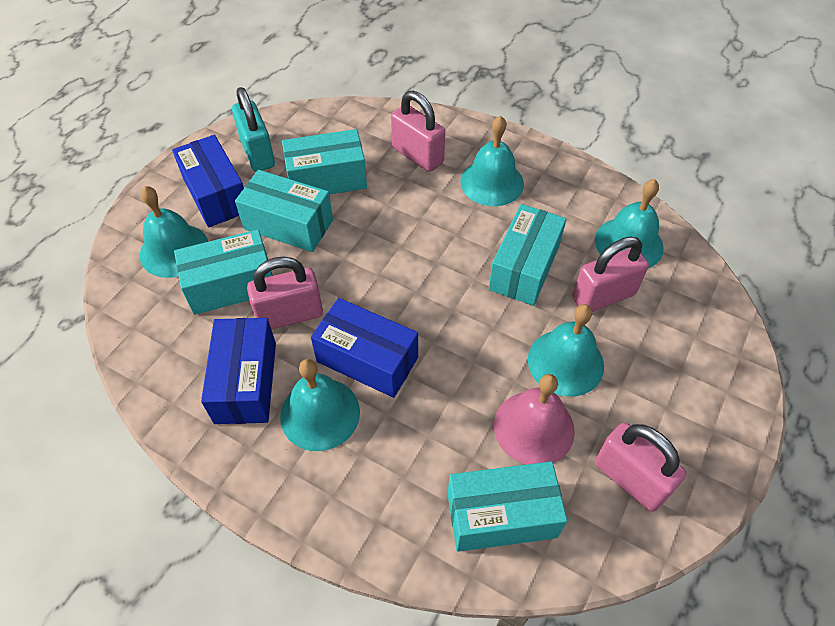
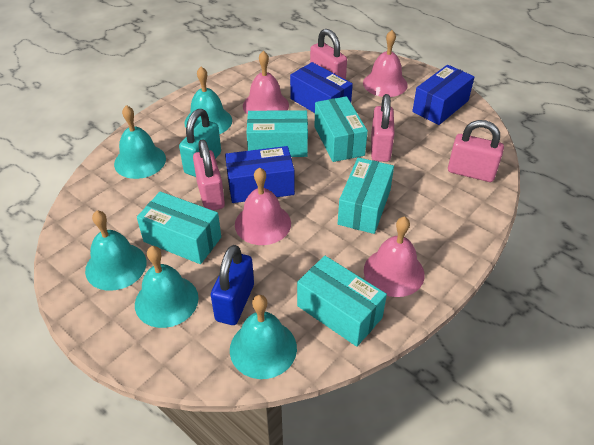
blue padlock: none = 0 -> [211,245,254,325] = 1
pink bell: [494,374,575,465] = 1 -> [235,167,291,245] [243,51,289,115] [363,30,408,97] [364,216,425,297] = 4

